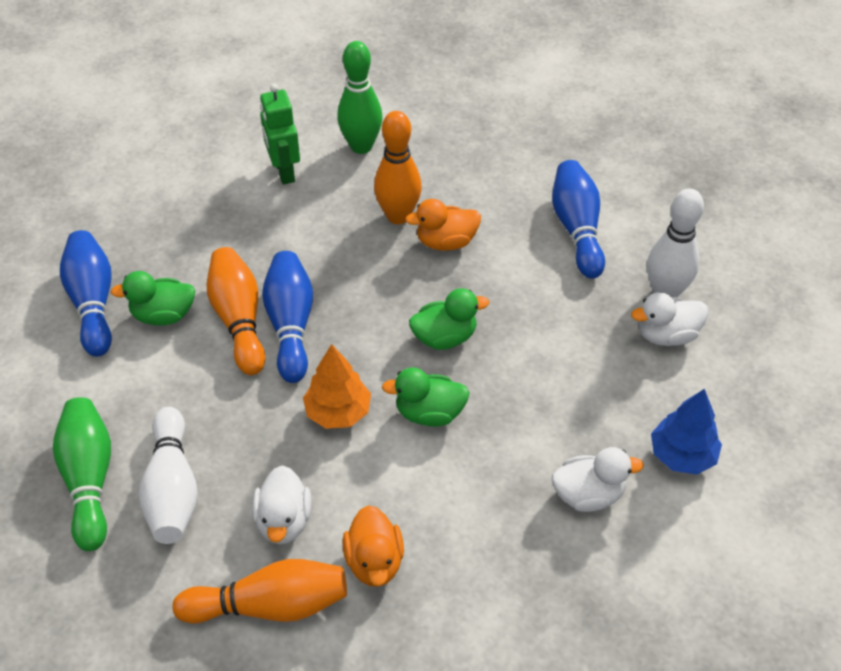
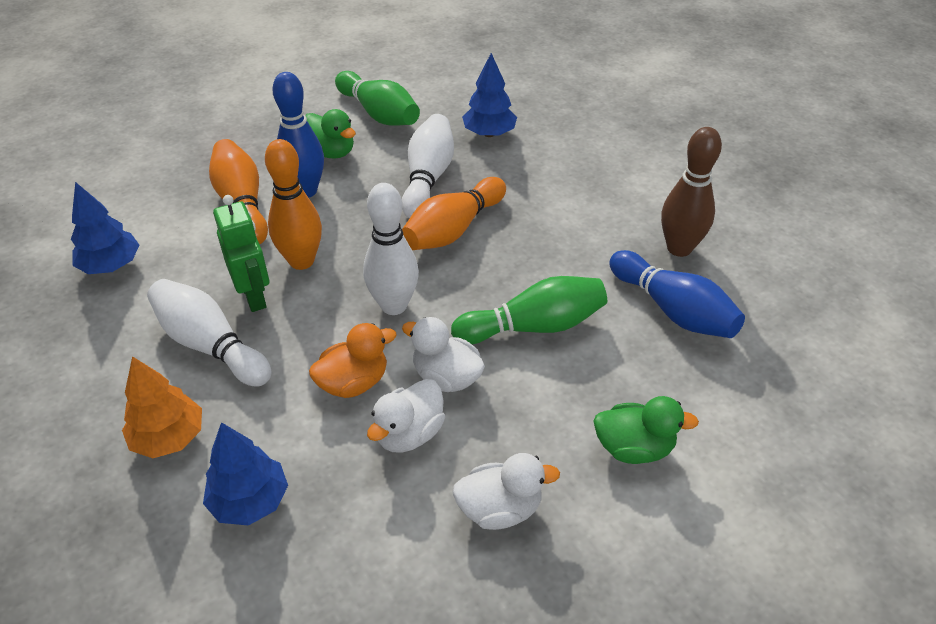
blue bowling pin: [60,230,112,357] [262,251,313,383] [552,160,605,279] = 3 -> [272,72,324,198] [609,250,745,338] = 2
blue tree: [651,389,722,475] = 1 -> [71,182,139,274] [203,422,288,526] [462,53,517,137] = 3
brown bowling pin: none = 0 -> [661,127,722,257] = 1
green duck: [111,271,195,325] [382,367,470,427] [409,288,489,350] = 3 -> [305,109,356,159] [593,396,699,464] = 2
orange duck: [343,505,404,587] [405,199,481,251] = 2 -> [309,323,397,398] = 1
white bowling pin: [138,407,198,544] [647,188,704,297] = 2 -> [147,279,272,387] [363,183,419,315] [402,114,454,218] = 3

